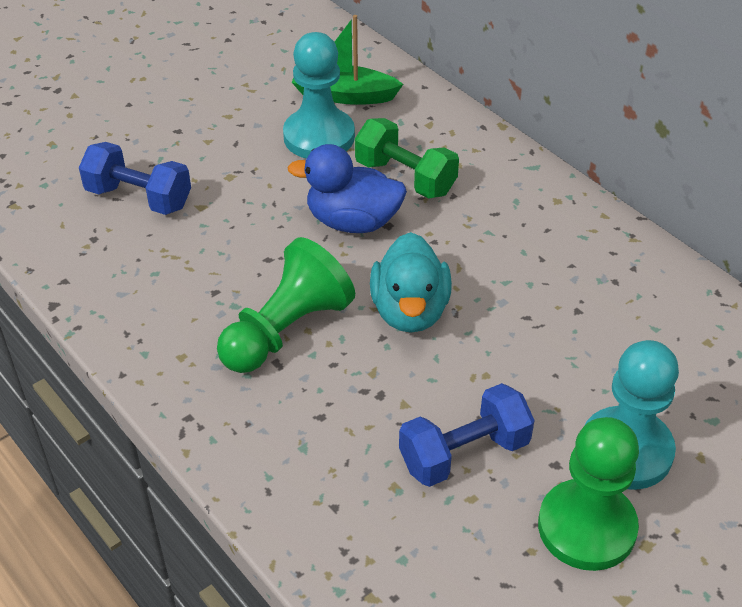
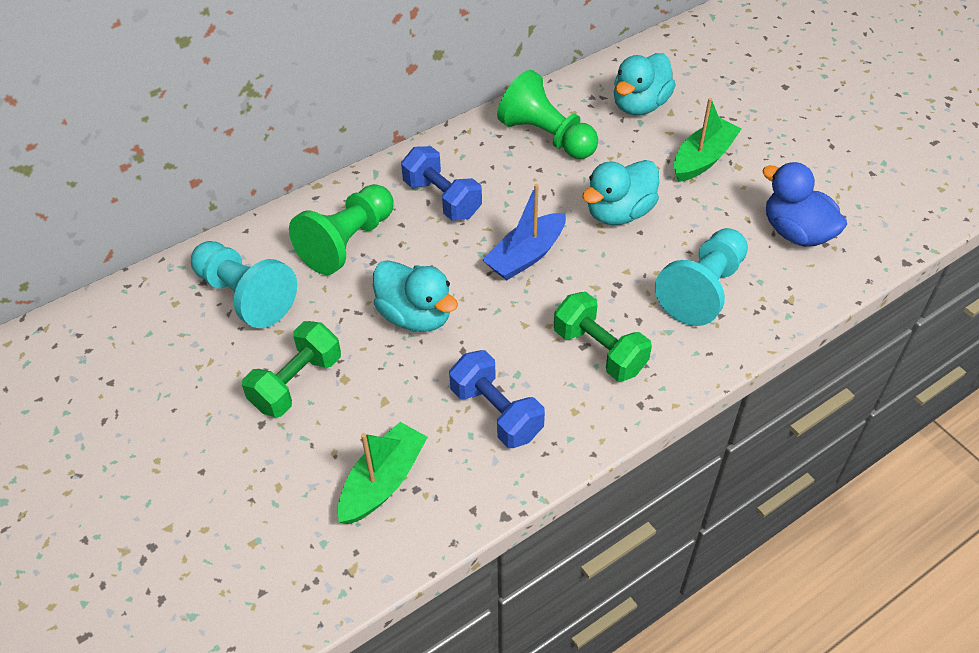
blue boat: none = 0 -> [482,184,566,280] = 1
green boat: [292,15,403,105] = 1 -> [338,422,428,524] [674,98,741,182] = 2
green dumbbell: [355,118,459,199] = 1 -> [242,321,341,417] [554,292,652,381] = 2
turquoise duck: [370,232,452,333] = 1 -> [373,260,458,332] [582,160,659,225] [614,53,676,115] = 3

